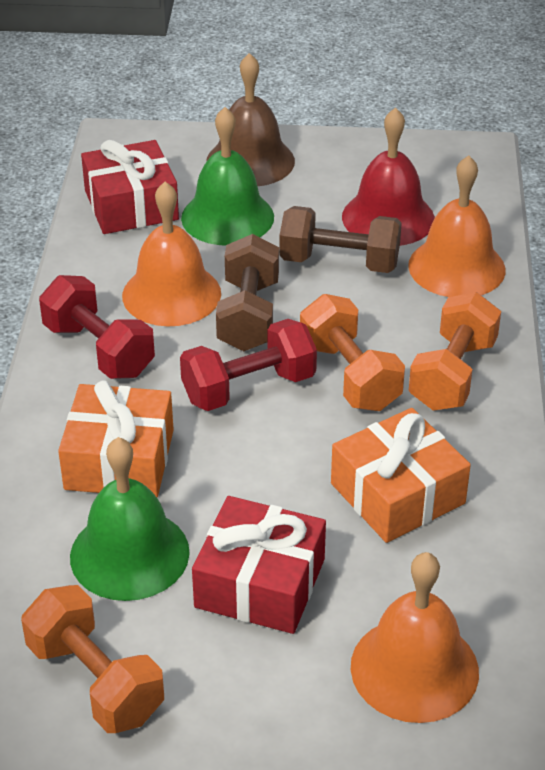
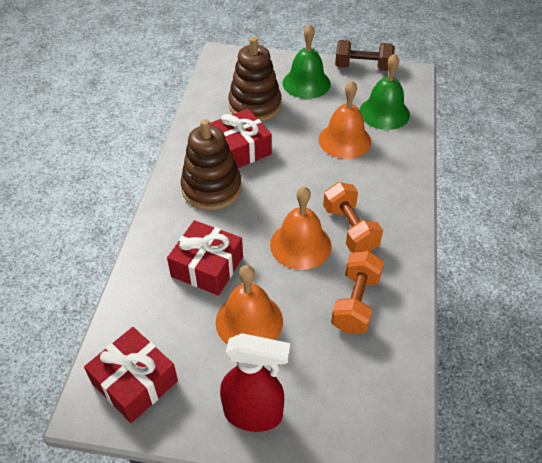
brown bell: [207,53,295,186] = 1 -> none = 0
brown dumbbell: [216,234,279,351] [279,206,402,273] = 2 -> [335,40,395,71] = 1
brown stacking toy: none = 0 -> [181,119,241,210] [228,37,281,122] = 2
orange dumbbell: [21,585,164,733] [300,294,405,411] [409,292,501,411] = 3 -> [323,182,383,252] [331,251,384,334] = 2
orange gift: [58,380,174,497] [331,408,471,543] = 2 -> none = 0
red bell: [342,107,435,246] = 1 -> none = 0
red dumbbell: [39,275,155,379] [180,319,317,411] = 2 -> none = 0
red gift: [81,140,179,234] [192,496,326,634] = 2 -> [84,327,178,423] [167,220,243,296] [210,109,272,168] = 3
red spray bottle: none = 0 -> [220,333,290,432] = 1

